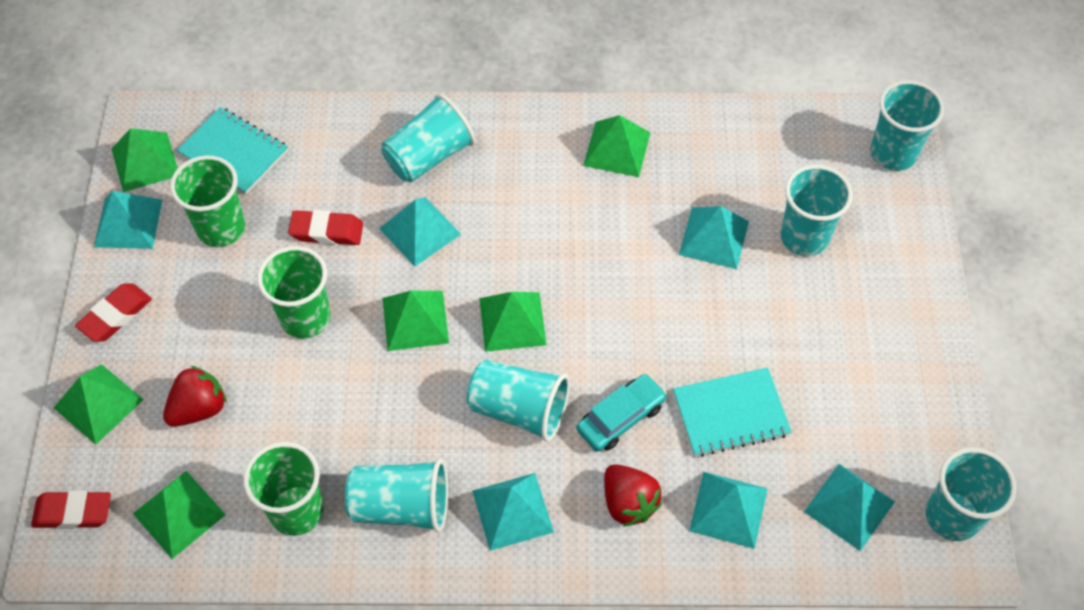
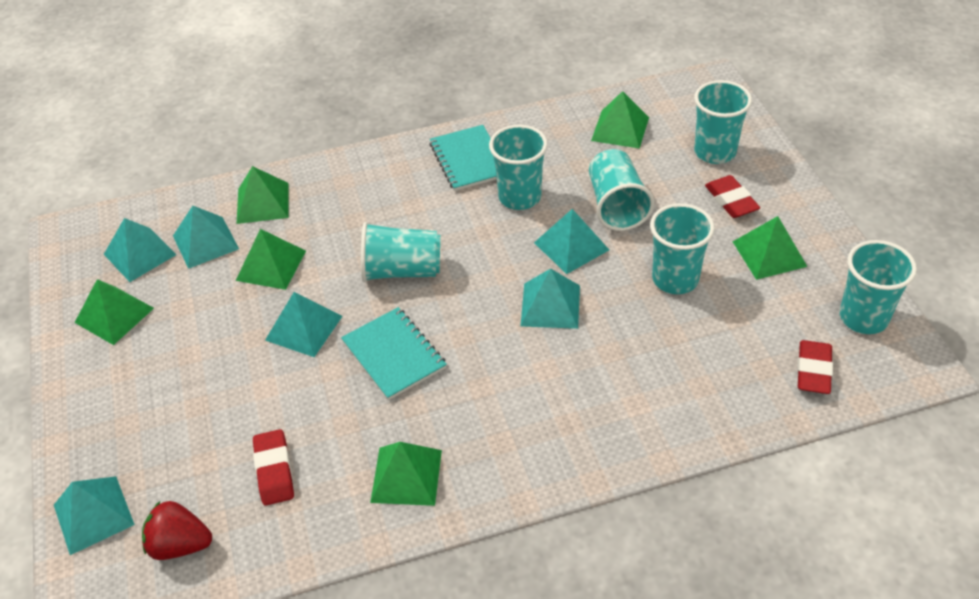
green cup: [170,155,245,247] [243,442,324,536] [257,246,331,339] = 3 -> none = 0
red strawberry: [163,366,227,427] [604,464,662,527] = 2 -> [142,501,212,560] = 1
turquoise car: [577,374,667,452] = 1 -> none = 0

